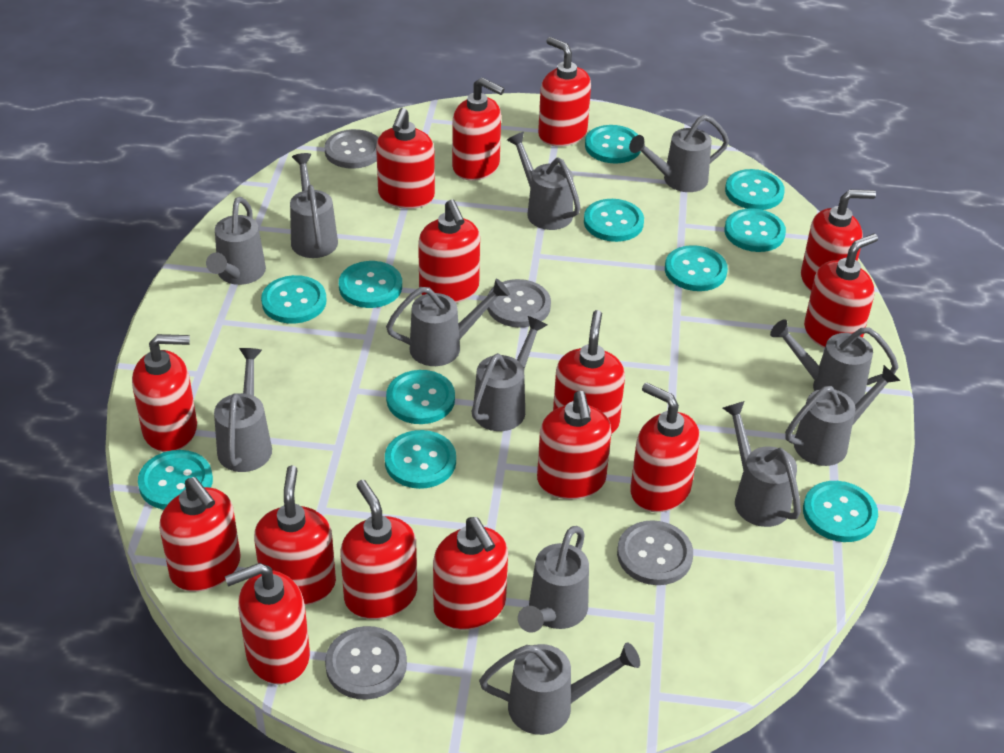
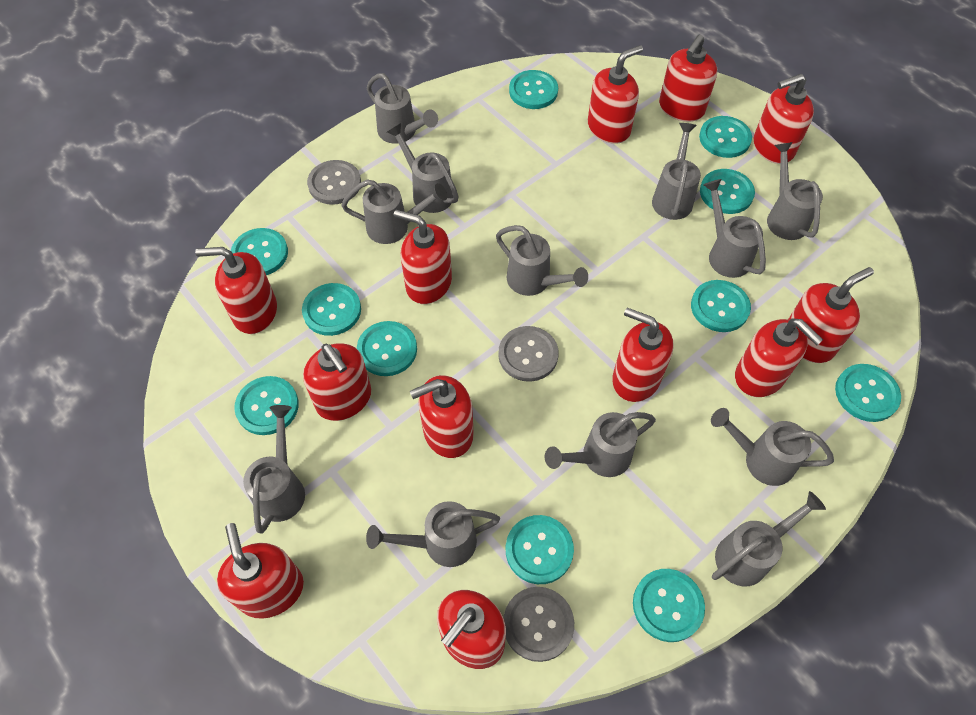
grey button: [324,129,378,169] [325,626,407,700] [487,279,551,327] [617,520,693,585] = 4 -> [307,160,361,205] [498,326,558,382] [503,587,574,662] = 3
red soap dispenser: [132,334,197,452] [159,477,241,592] [225,563,310,685] [254,465,336,605] [340,480,417,619] [376,108,435,209] [418,199,480,303] [433,517,508,630] [452,77,504,181] [537,391,612,499] [538,37,591,147] [553,310,625,435] [630,382,700,512] [801,190,876,292] [804,233,878,348] = 15 -> [195,247,277,334] [217,523,304,619] [303,343,371,421] [394,210,452,304] [410,375,474,458] [437,590,506,669] [588,45,643,144] [612,308,674,402] [659,35,717,122] [735,319,823,397] [754,74,814,164] [788,267,874,363] = 12

